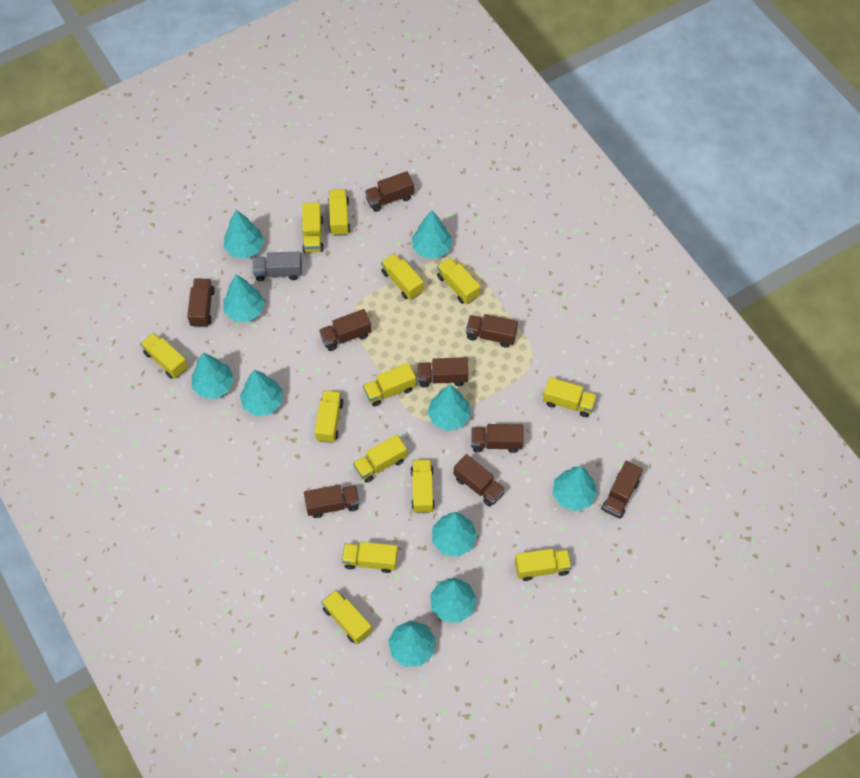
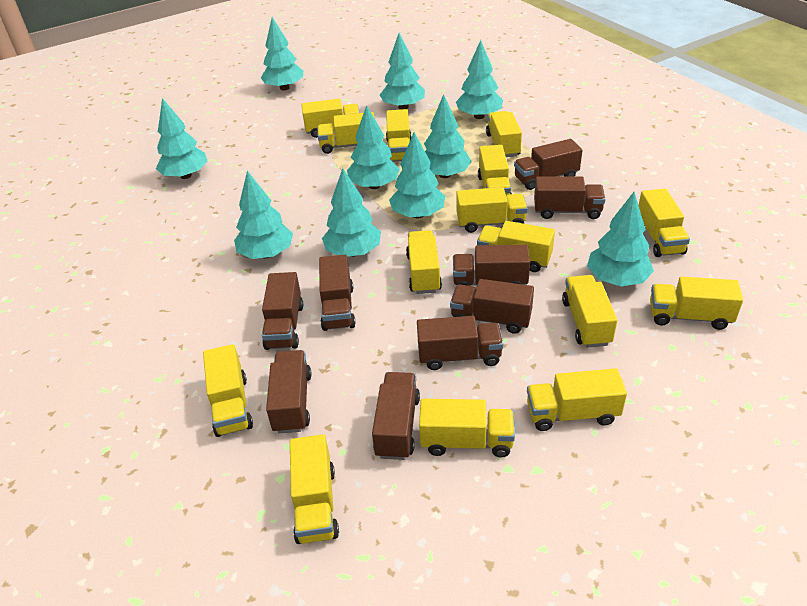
grey truck: [253,252,302,281] = 1 -> none = 0
yellow truck: [140,333,188,379] [302,202,324,253] [315,390,343,443] [322,590,372,645] [328,189,350,236] [342,542,398,573] [353,434,407,483] [363,363,416,406] [381,253,424,300] [411,459,435,513] [437,257,480,304] [515,549,572,581] [543,377,597,417] = 13 -> [203,344,253,437] [290,434,339,544] [301,99,360,138] [317,112,375,154] [386,109,411,162] [406,230,442,294] [419,399,515,457] [456,187,528,233] [477,221,555,272] [478,145,512,195] [486,111,522,157] [527,368,627,431] [562,275,617,348] [639,188,690,257] [650,277,743,330] = 15

